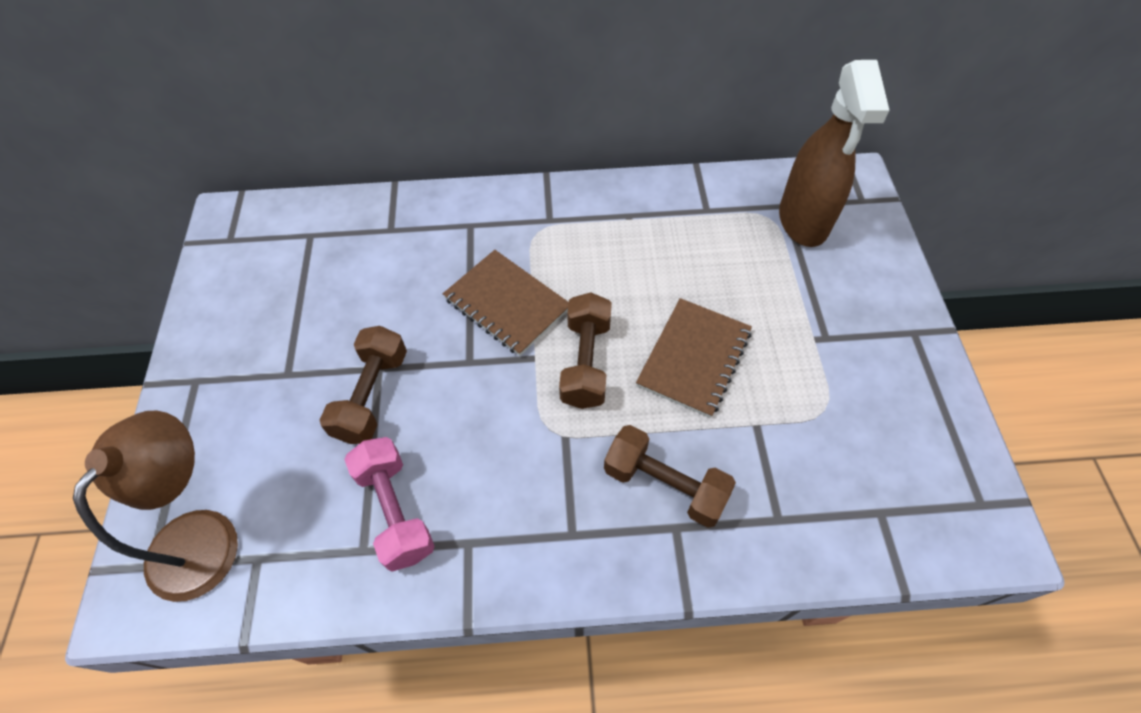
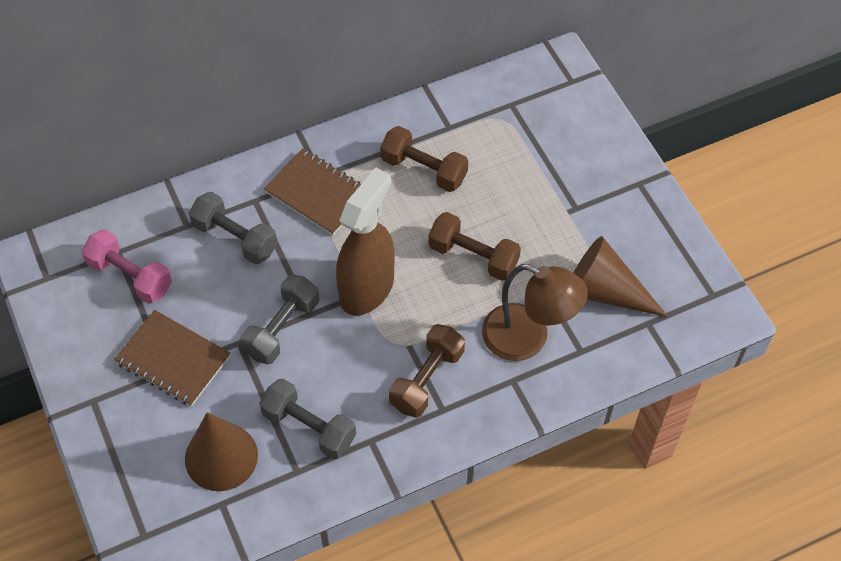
brown cone: none = 0 -> [185,412,258,491] [573,236,668,317] = 2
grey dumbbell: none = 0 -> [189,192,277,264] [240,274,319,365] [259,379,356,459] = 3

